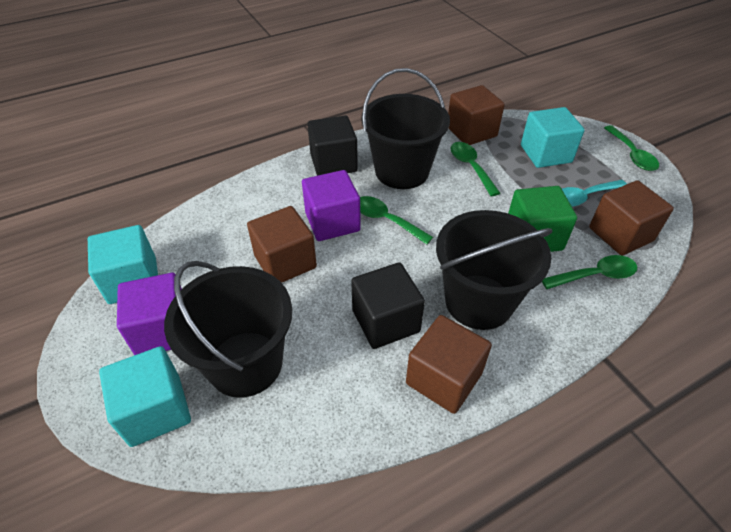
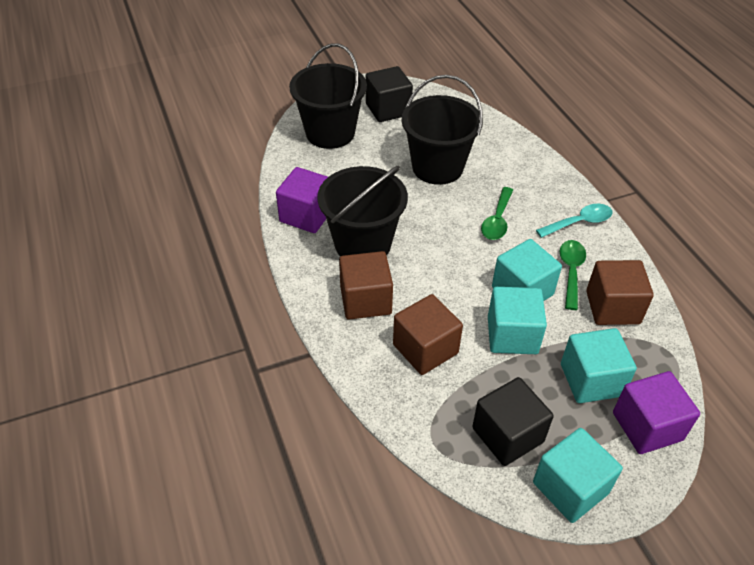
brown cube: [247,206,317,283] [406,315,492,414] [448,85,505,145] [589,180,674,256] = 4 -> [339,251,393,320] [393,294,463,375] [586,260,654,325] = 3
green cube: [508,186,577,252] = 1 -> none = 0
green spoon: [360,196,433,244] [450,142,500,196] [542,255,637,289] [604,125,659,171] = 4 -> [481,187,513,240] [560,240,586,310] = 2
turquoise cube: [88,225,158,304] [99,346,191,447] [521,107,585,168] = 3 -> [488,287,547,354] [492,239,562,301] [533,428,623,523] [561,328,637,403] = 4

